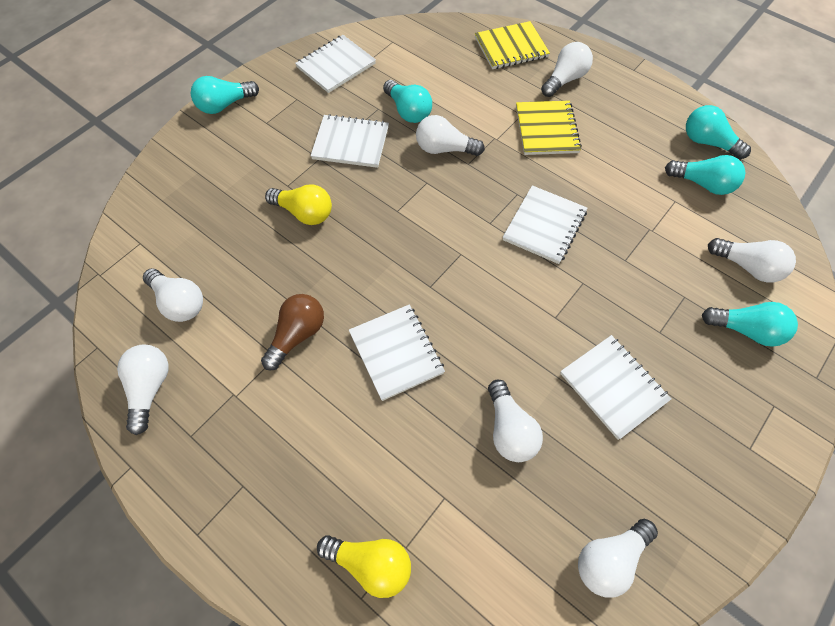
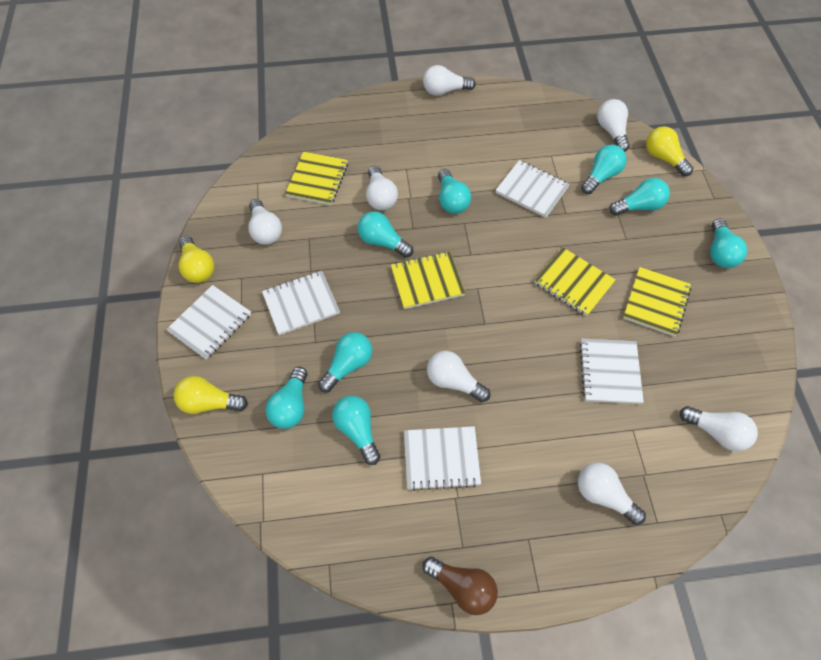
turquoise light bulb: [191,76,259,114] [383,80,432,123] [665,155,745,195] [686,105,751,159] [702,302,798,347] = 5 -> [266,367,308,429] [318,332,373,392] [332,396,380,465] [358,211,413,258] [438,169,471,214] [581,145,626,194] [610,178,670,215] [710,218,747,268] = 8
yellow light bulb: [265,184,332,225] [317,535,411,598] = 2 -> [174,376,248,414] [179,236,214,283] [646,126,693,176] = 3
yellow notebook: [475,21,550,69] [516,101,582,155] = 2 -> [285,152,348,205] [391,251,465,309] [534,248,616,316] [623,267,691,337] = 4

